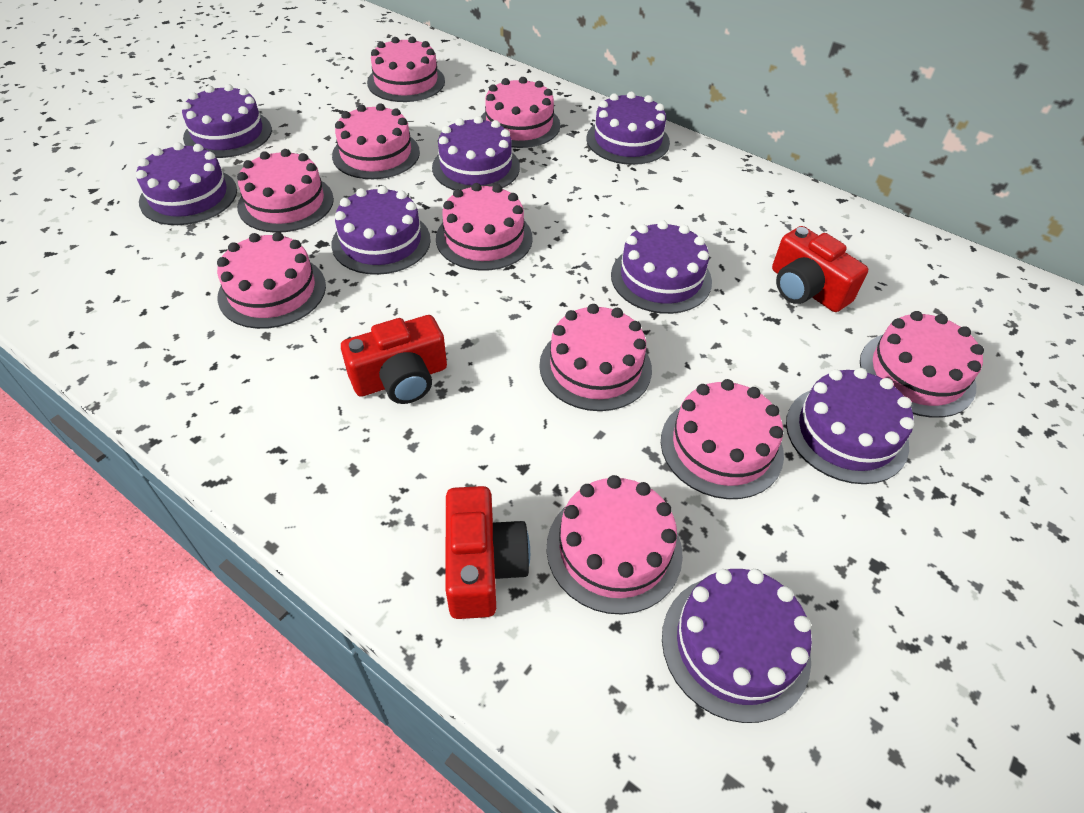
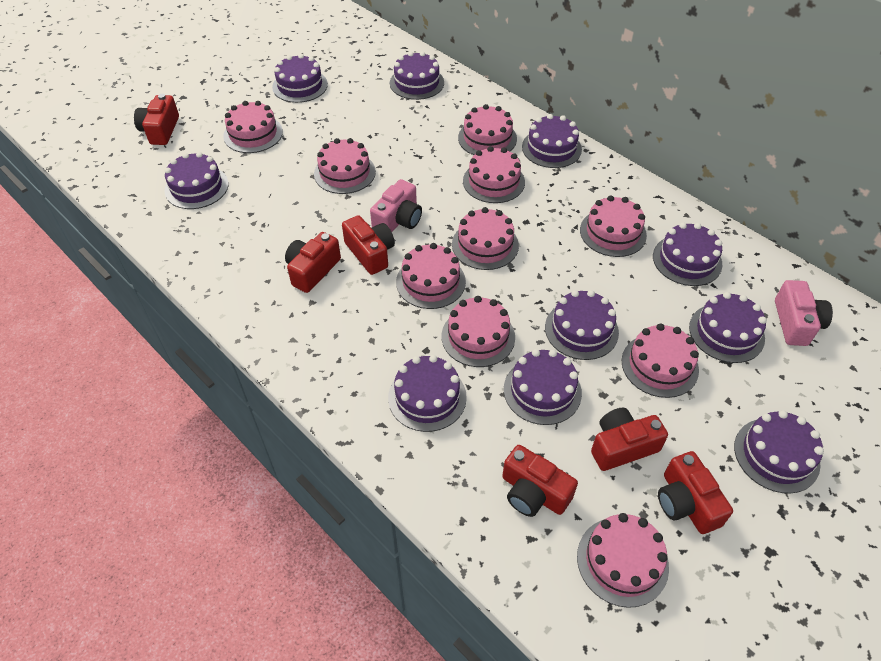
pink camera: none = 0 -> [370,179,422,232] [775,280,833,346] = 2
purple cake: [136,142,237,225] [181,84,272,158] [331,186,431,275] [432,116,520,190] [587,92,670,165] [611,220,712,314] [662,569,812,723] [786,368,914,484] = 8 -> [164,152,228,209] [272,54,328,103] [388,355,467,432] [390,51,444,100] [504,349,582,425] [522,114,582,168] [545,290,619,360] [653,222,722,286] [689,292,767,363] [734,410,824,494] = 10
red camera: [341,315,447,404] [445,486,530,619] [772,226,868,312] = 3 -> [134,94,179,145] [285,232,341,293] [342,215,395,275] [502,445,578,517] [591,408,668,471] [658,451,733,534] = 6

